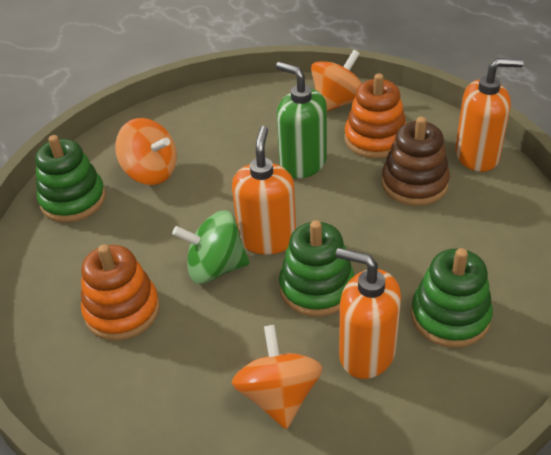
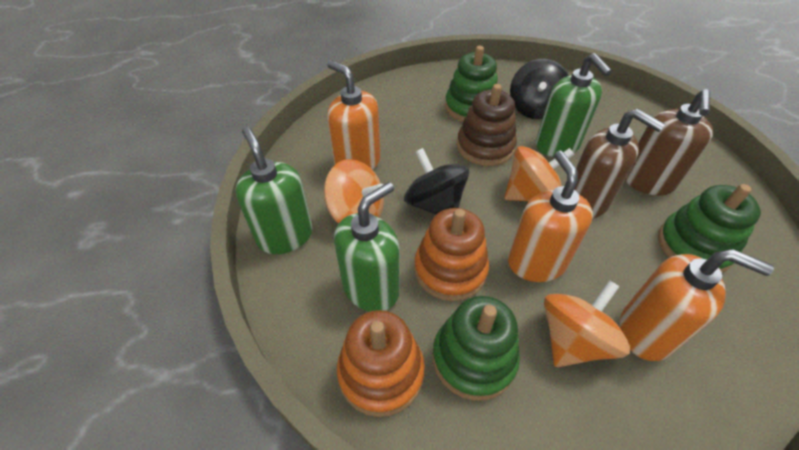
black spinning top: none = 0 -> [404,148,469,215] [510,59,569,119] = 2
brown soap dispenser: none = 0 -> [574,109,665,219] [625,89,713,195] = 2
green soap dispenser: [276,62,327,178] = 1 -> [235,127,313,254] [334,182,399,312] [536,53,612,157] = 3
green spinning top: [172,210,250,284] = 1 -> none = 0

